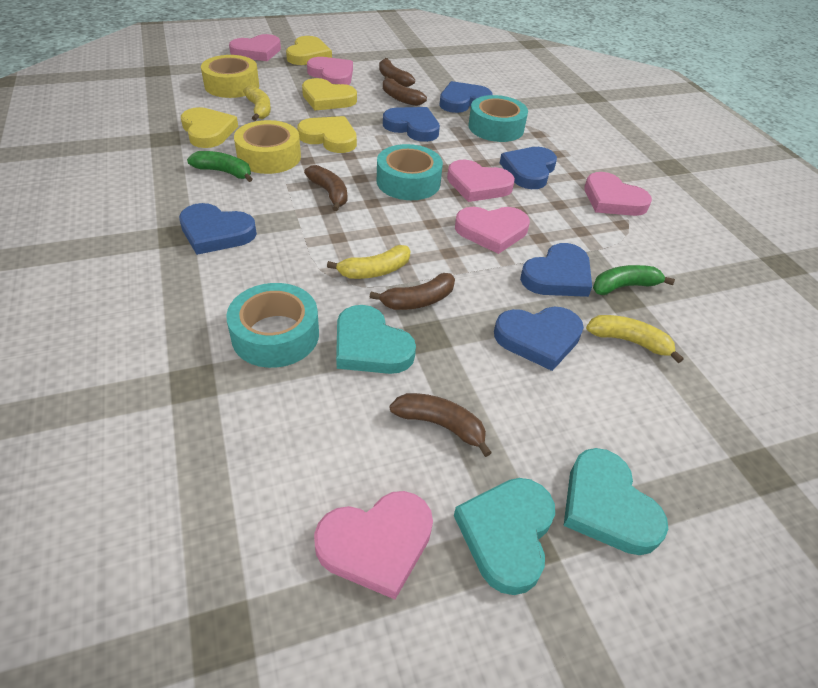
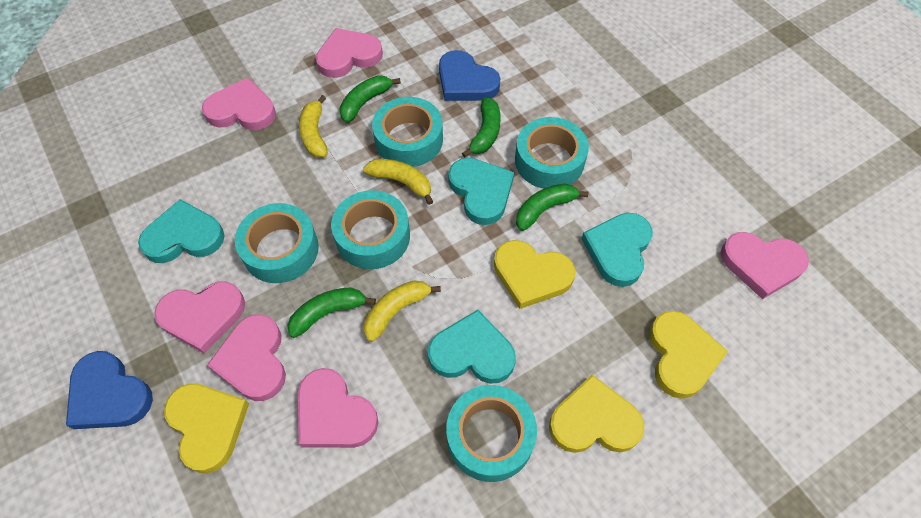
blue heart: [179,203,257,255] [383,107,440,142] [439,81,492,113] [494,307,584,371] [500,147,557,189] [520,243,592,297] = 6 -> [66,351,153,429] [439,50,500,101] = 2
brown banana: [304,165,347,211] [370,273,455,310] [379,58,415,87] [383,76,427,106] [390,393,492,457] = 5 -> none = 0
green banana: [187,151,253,182] [593,265,675,295] = 2 -> [287,287,376,338] [340,76,401,123] [462,98,500,158] [516,184,589,231] = 4
turquoise heart: [336,305,416,374] [454,478,555,595] [564,448,668,555] = 3 -> [138,199,225,263] [428,310,516,384] [448,158,514,225] [582,213,652,287] = 4
turquoise tape: [226,283,319,368] [377,144,443,200] [468,95,528,142] = 3 -> [235,203,319,283] [331,190,410,269] [372,97,443,167] [446,385,537,482] [515,117,589,189] = 5
yellow tape: [201,55,259,98] [234,120,301,174] = 2 -> none = 0

